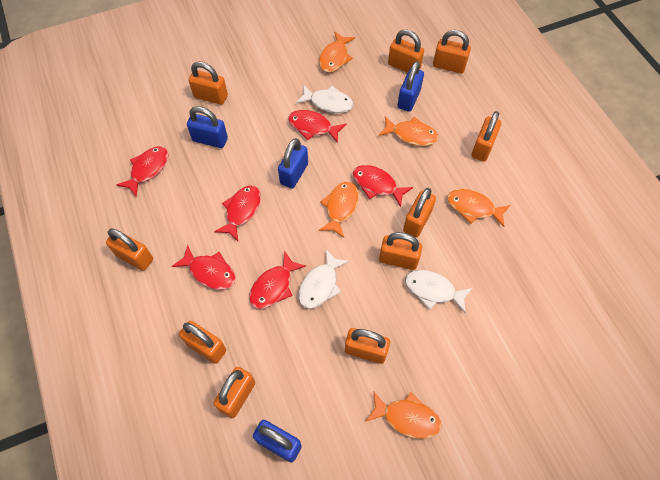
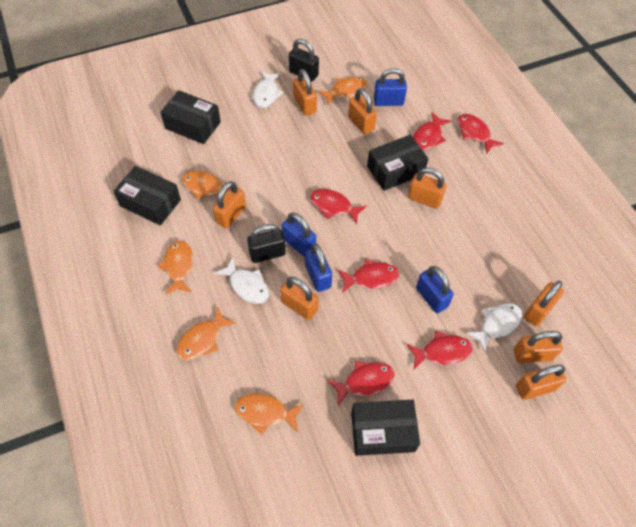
black box: none = 0 -> [114,166,181,225] [160,90,221,144] [351,400,420,456] [367,135,428,191] = 4
black padlock: none = 0 -> [247,224,286,263] [288,39,319,81] = 2
orange padlock: [106,228,153,271] [179,321,226,364] [189,61,228,105] [213,367,255,418] [345,328,390,364] [379,232,422,270] [388,29,424,73] [403,188,436,237] [433,30,471,73] [471,111,501,162] = 10 -> [213,181,246,228] [280,277,318,320] [293,69,317,116] [348,88,377,134] [408,167,447,209] [514,331,563,363] [516,365,566,400] [524,281,564,326] = 8

